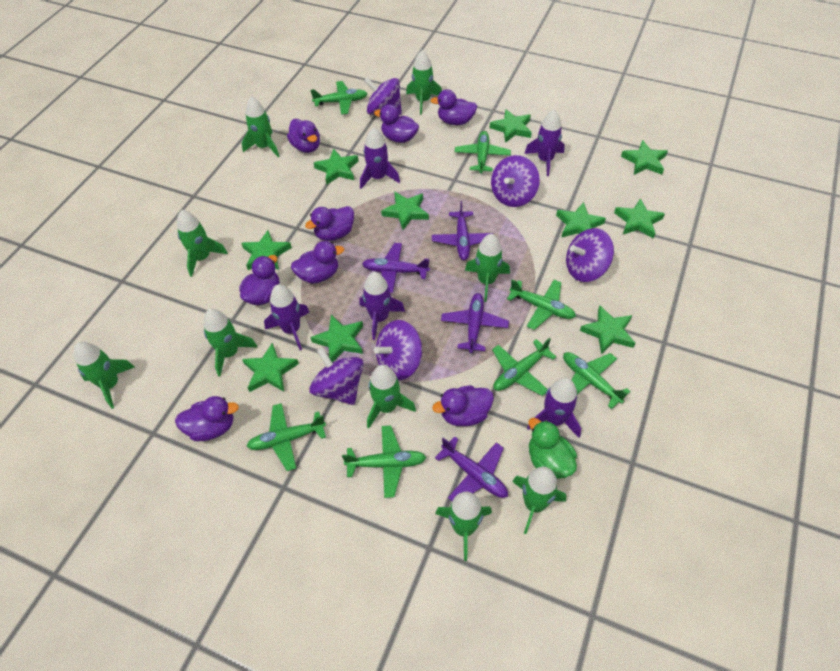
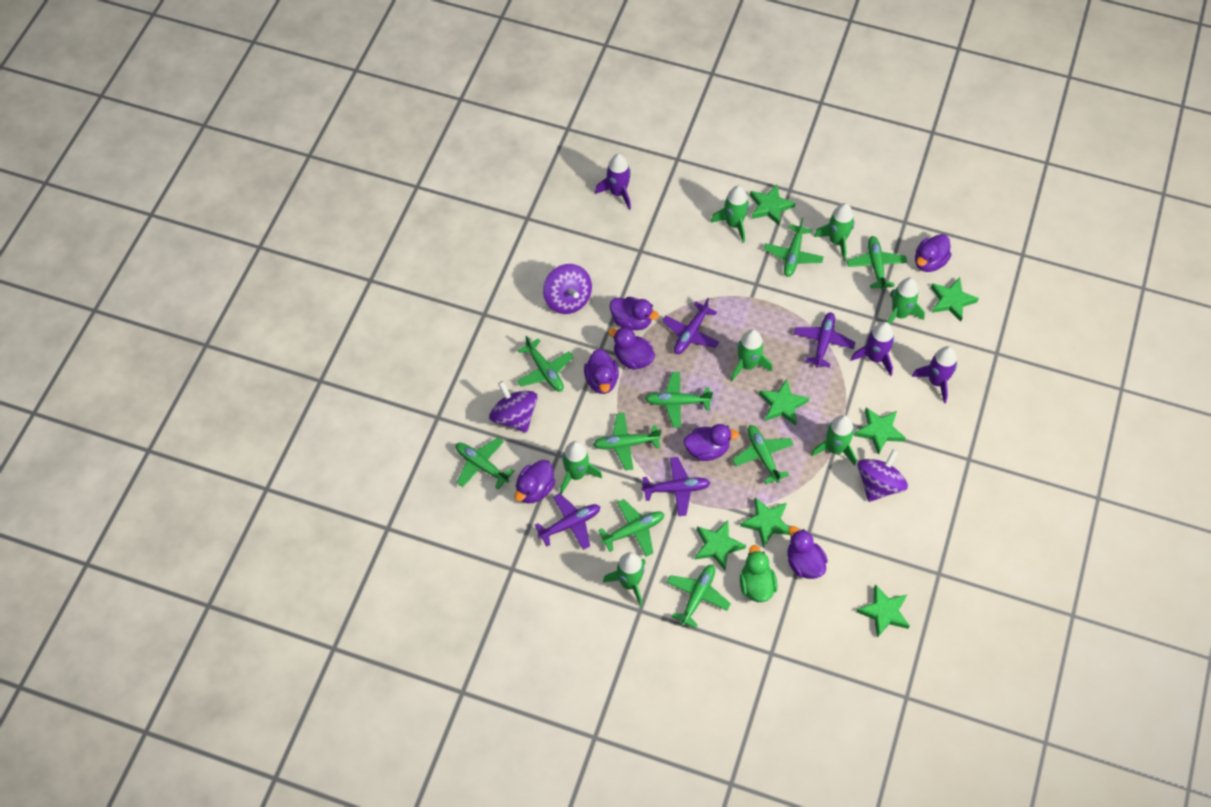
green plane: [247,403,326,471] [310,81,368,115] [342,425,426,498] [455,131,511,173] [492,338,556,396] [507,279,576,330] [563,352,630,409] = 7 -> [455,437,515,490] [517,335,574,392] [593,413,661,470] [598,499,664,557] [645,372,713,428] [667,565,731,628] [732,425,794,484] [764,218,824,277] [847,236,907,290] = 9
green rocket: [74,342,135,409] [177,210,228,277] [203,309,258,376] [242,97,280,157] [367,365,416,428] [406,50,442,115] [435,491,492,561] [465,234,510,302] [512,467,566,534] = 9 -> [560,441,602,494] [603,552,646,607] [710,186,749,243] [730,329,772,381] [811,415,856,466] [814,203,854,261] [887,277,925,324] = 7
green star: [241,230,292,270] [242,343,299,392] [310,315,363,362] [314,149,358,185] [381,191,429,230] [489,109,532,143] [556,202,606,237] [580,306,635,355] [614,198,665,238] [621,140,668,175] = 10 -> [695,520,746,570] [740,498,790,548] [750,184,796,226] [759,379,809,426] [854,408,906,455] [856,584,910,638] [931,278,979,322] = 7
purple duck: [175,396,239,441] [239,255,279,305] [287,119,320,153] [291,241,345,283] [305,206,354,241] [374,104,419,143] [430,89,477,125] [432,385,494,426] = 8 -> [514,460,555,503] [584,349,619,394] [608,327,655,370] [610,297,659,330] [684,424,739,461] [787,526,828,579] [915,234,952,272] = 7
purple rocket: [264,284,310,350] [360,127,400,189] [360,272,405,340] [524,110,565,176] [527,378,581,438] = 5 -> [595,154,631,210] [851,322,894,376] [912,346,957,404] = 3
purple spinning top: [309,347,364,405] [364,77,402,115] [374,320,422,380] [491,155,540,207] [566,228,614,282] = 5 -> [489,381,538,433] [543,264,592,314] [857,449,908,502] = 3

